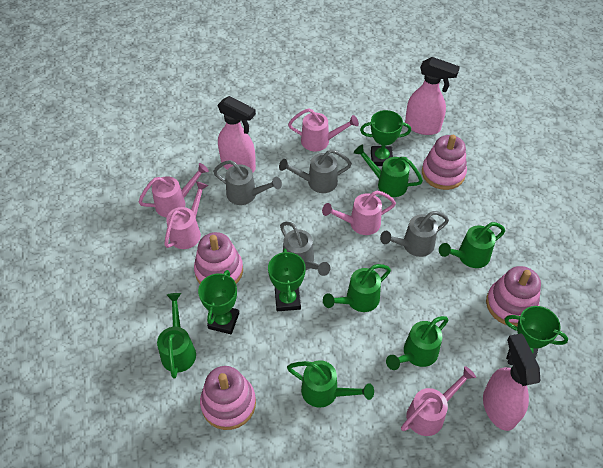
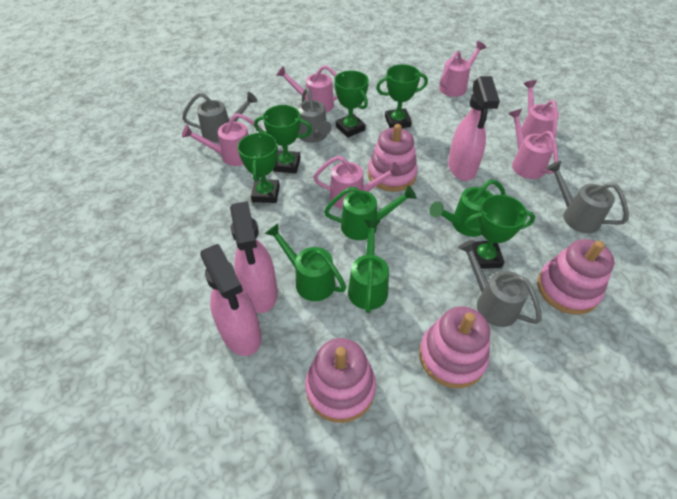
green trophy: [198,270,239,334] [268,249,306,311] [360,110,411,166] [504,306,568,359] = 4 -> [237,132,280,203] [254,105,312,173] [334,71,369,138] [376,64,428,128] [464,195,535,269] = 5
green watering can: [157,293,196,378] [287,360,374,408] [323,264,391,312] [354,144,423,197] [386,316,448,370] [439,222,505,268] = 6 -> [265,223,346,301] [324,185,416,240] [348,220,389,313] [429,179,506,237] = 4
pink watering can: [139,163,209,217] [164,181,208,249] [288,108,359,151] [322,191,396,235] [401,366,476,436] = 5 -> [182,113,264,166] [276,65,338,112] [313,156,401,209] [439,41,486,97] [508,109,558,179] [522,80,559,138] = 6

